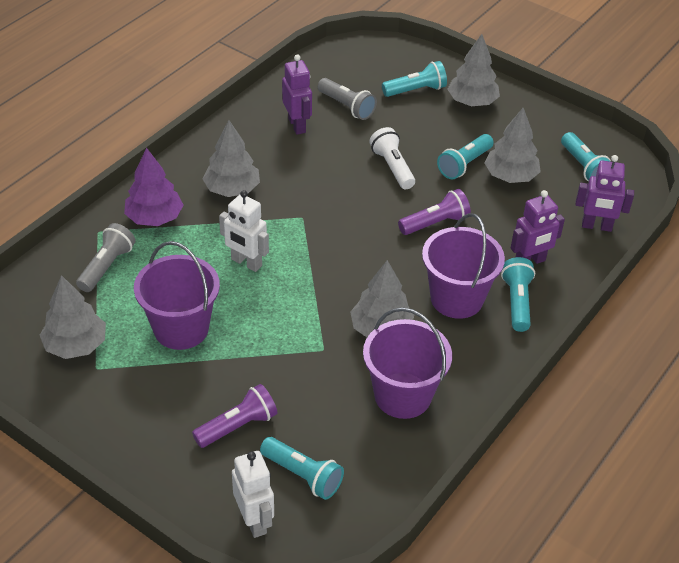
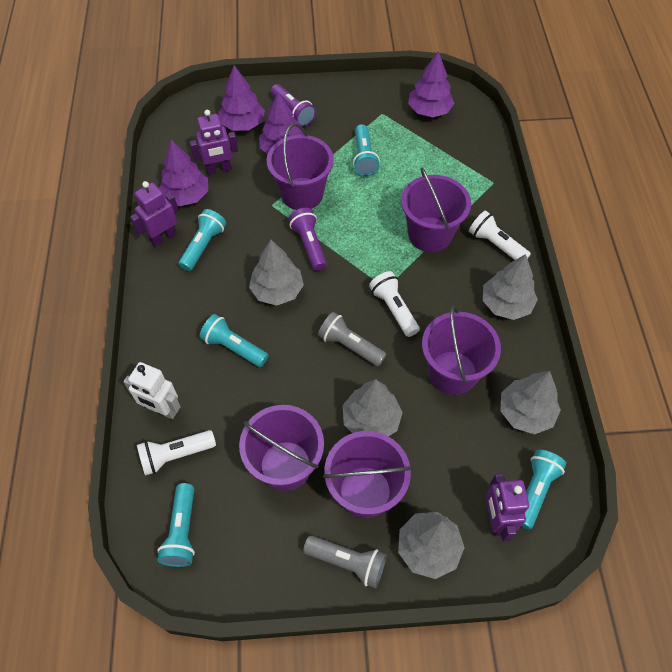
purple bucket: [134,241,220,350] [363,307,452,419] [422,213,505,319] = 3 -> [239,405,324,491] [267,123,334,210] [323,431,412,518] [401,168,471,252] [422,305,501,395] = 5
purple tree: [124,148,183,226] = 1 -> [159,140,208,206] [218,65,265,131] [259,92,304,154] [408,51,455,117] = 4
white flashlight: [369,127,415,189] = 1 -> [137,430,216,476] [369,271,420,337] [469,211,531,260] = 3
white robot: [219,190,269,272] [232,451,274,538] = 2 -> [123,362,181,419] = 1

